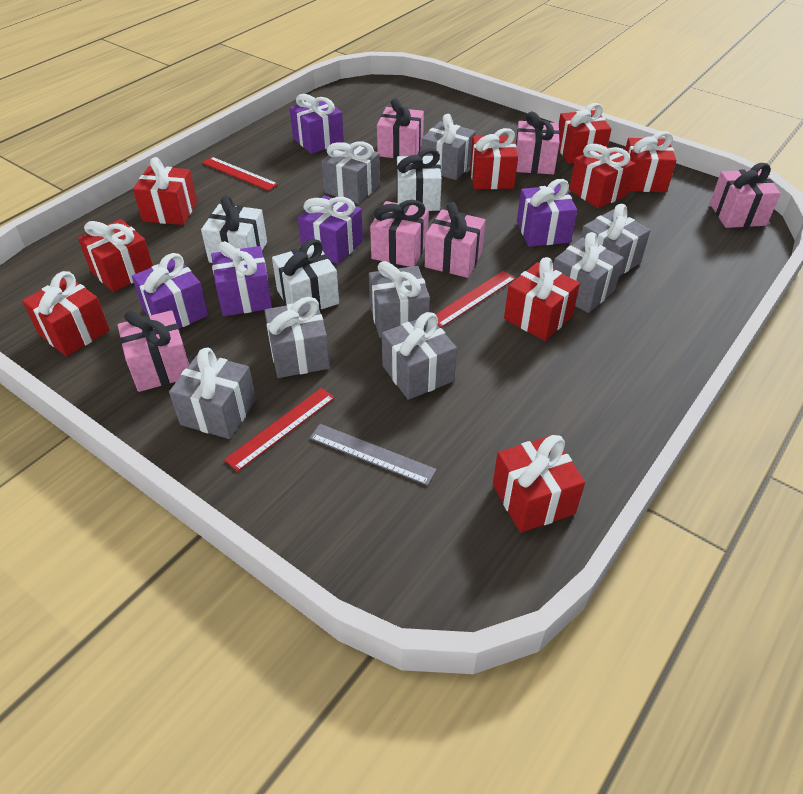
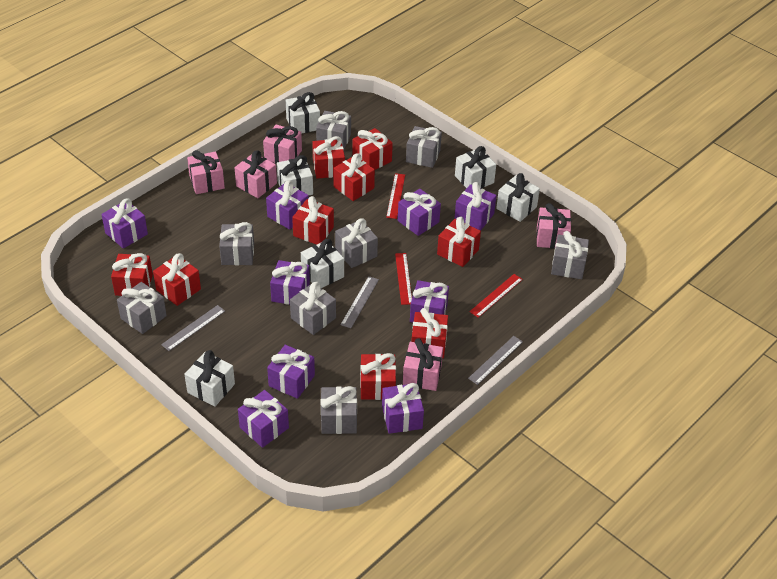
grey ruler: [310,424,437,485] = 1 -> [161,305,225,351] [340,276,379,328] [468,336,523,385] = 3
pink gift: [118,310,189,392] [370,200,429,267] [377,98,424,159] [425,202,485,278] [516,112,560,174] [710,163,781,228] = 6 -> [187,150,225,194] [235,150,277,198] [263,124,302,164] [403,338,443,391] [536,203,571,249] = 5
purple gift: [132,253,209,328] [211,241,272,316] [290,94,344,154] [298,195,363,264] [517,179,577,247] = 5 -> [101,198,148,249] [238,390,289,448] [266,180,309,230] [267,345,315,399] [270,260,310,305] [382,383,424,434] [398,189,441,236] [410,280,449,322] [454,182,496,231] = 9
white gift: [201,196,267,263] [272,239,339,310] [397,149,442,211] = 3 -> [184,350,235,407] [277,155,313,195] [286,92,320,134] [301,239,344,288] [455,146,496,188] [496,173,540,222] = 6

